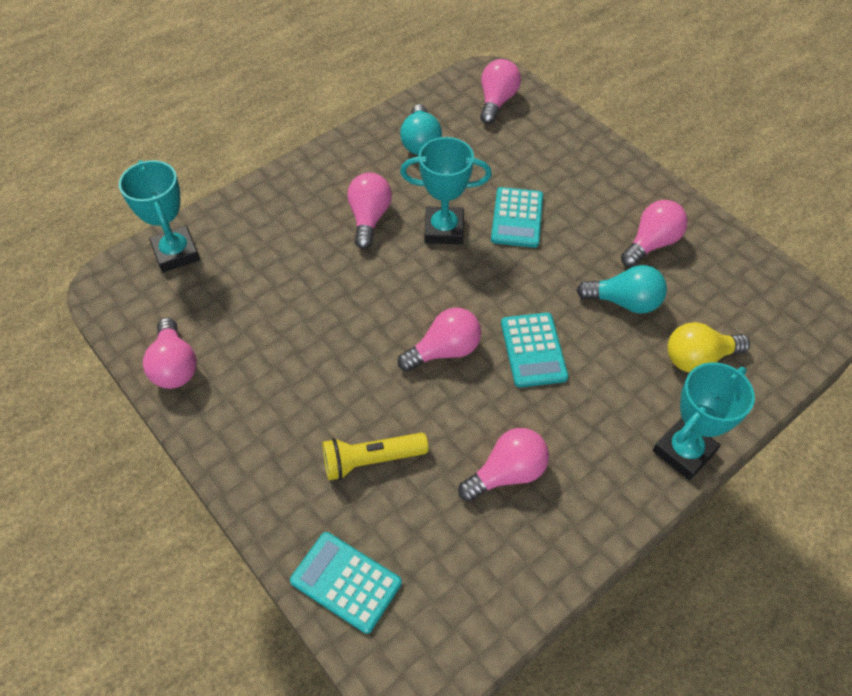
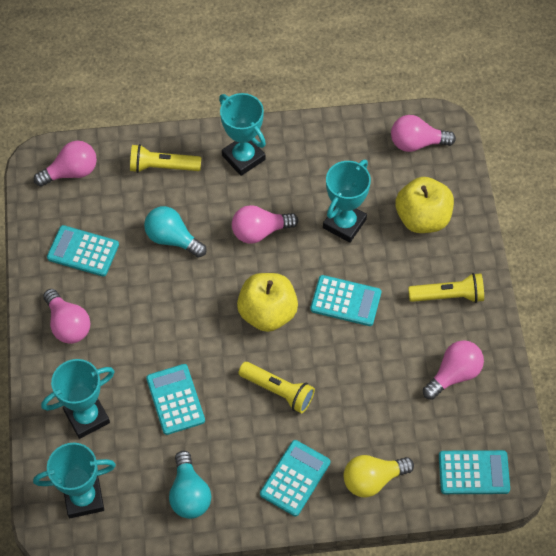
pink light bulb: [143,318,197,389] [347,173,392,249] [398,308,481,372] [458,428,549,502] [480,59,521,124] [621,200,687,267] = 6 -> [34,141,97,187] [43,289,90,344] [232,205,298,244] [391,115,456,152] [423,340,484,400] = 5
turquoise calculator: [290,532,402,634] [491,187,543,248] [501,313,568,387] = 3 -> [47,225,119,276] [146,364,205,435] [260,440,330,516] [310,275,381,326] [439,450,510,494] = 5
turquoise trophy: [119,160,200,272] [400,137,492,244] [653,362,755,480] = 3 -> [33,443,116,518] [41,359,115,439] [219,93,266,176] [323,160,371,243] = 4
yellow apple: none = 0 -> [237,273,298,332] [395,177,454,233] = 2
yellow flashlight: [322,433,428,480] = 1 -> [130,144,201,173] [239,362,315,413] [408,273,484,303] = 3

